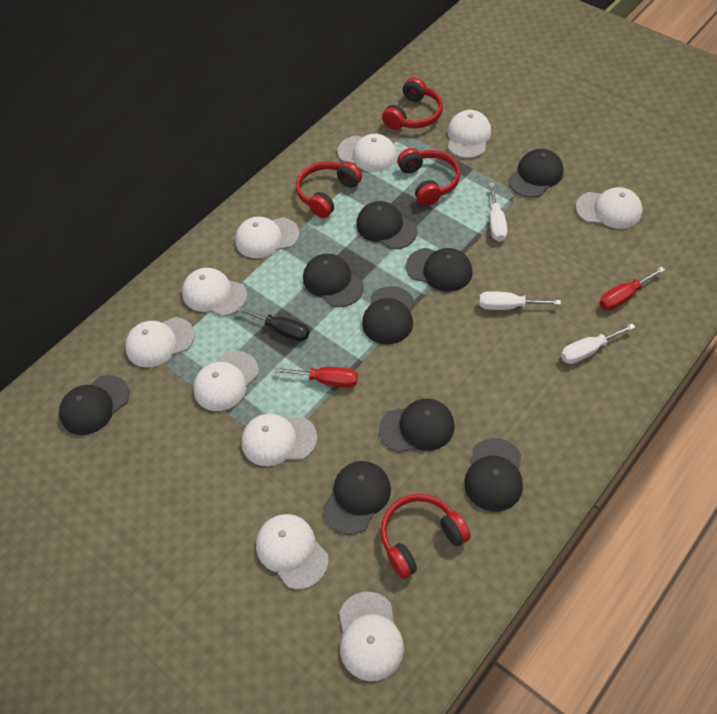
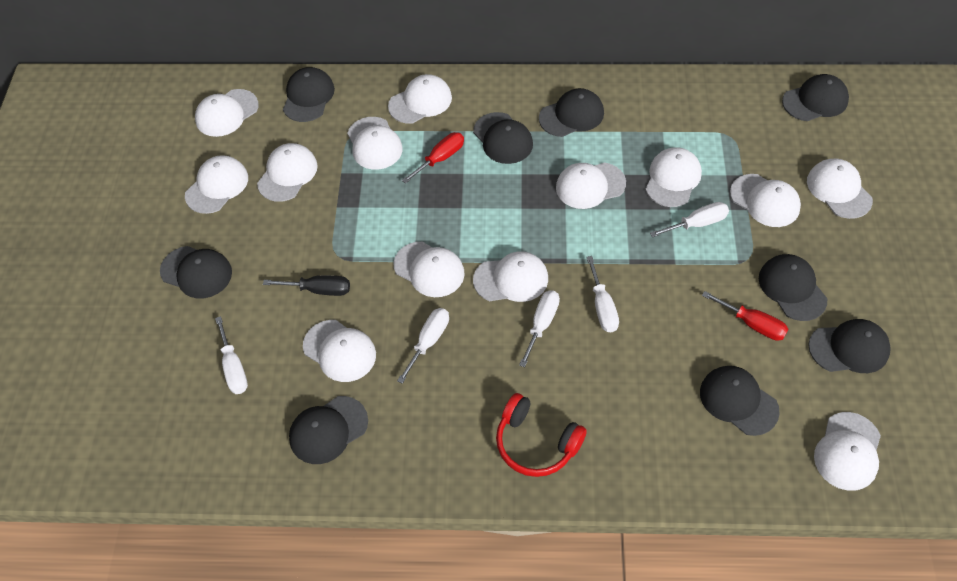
red headphones: [296,161,362,218] [381,494,471,579] [382,77,443,130] [397,148,460,206] = 4 -> [496,393,587,477] = 1
white cap: [125,317,195,367] [182,268,247,316] [193,351,259,411] [235,216,299,258] [241,414,317,466] [256,514,329,589] [338,134,397,172] [339,592,404,681] [447,110,491,158] [576,187,643,229] = 10 -> [185,155,248,214] [195,89,259,137] [257,143,318,202] [303,320,376,382] [347,117,403,170] [388,74,452,124] [393,242,464,297] [473,251,548,302] [556,162,626,209] [646,147,702,207] [730,174,801,227] [807,158,873,219] [814,412,881,491] = 13
white screwdriver: [479,291,561,310] [489,183,508,242] [561,323,636,364] = 3 -> [215,316,248,394] [397,308,449,384] [519,290,560,367] [586,256,619,332] [650,202,729,237] = 5

